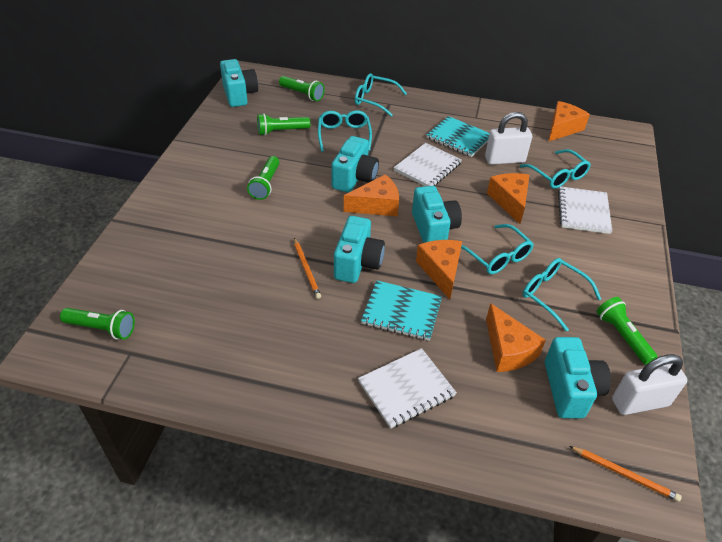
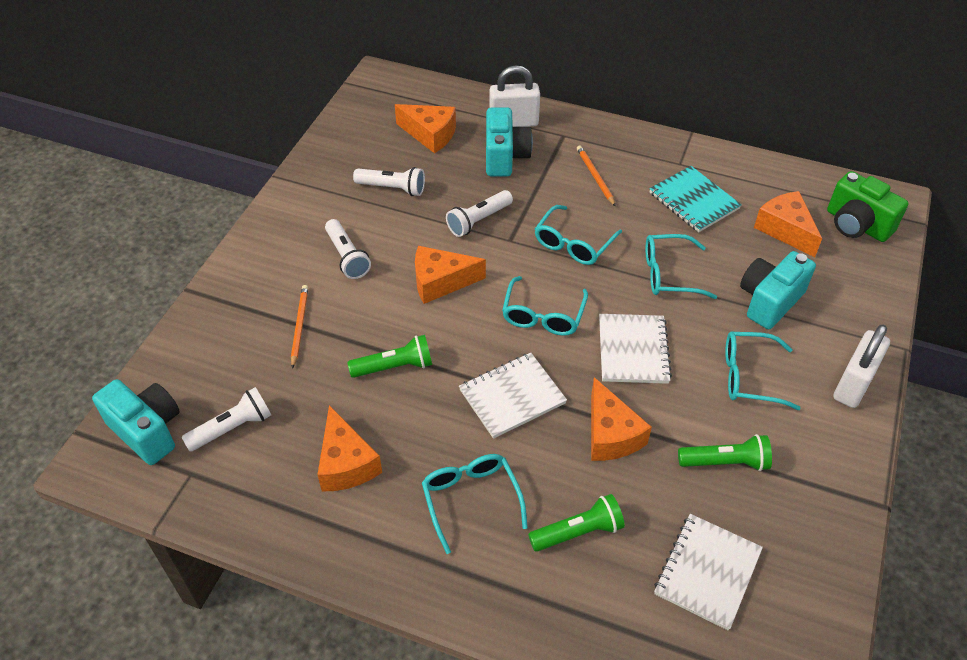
green camera: none = 0 -> [827,171,909,242] = 1
green flashlight: [60,308,135,340] [247,156,279,200] [257,113,310,136] [279,76,325,101] [597,297,658,365] = 5 -> [347,335,432,378] [528,494,625,552] [678,434,772,471] = 3
turquoise camera: [220,59,258,107] [331,136,379,193] [334,216,385,283] [412,186,462,243] [545,337,611,418] = 5 -> [92,379,180,465] [486,107,533,176] [740,251,816,329] = 3
turquoise notebook: [361,280,442,341] [426,116,490,157] = 2 -> [649,166,742,232] = 1
white flashlight: none = 0 -> [182,387,271,452] [325,219,371,279] [353,167,425,196] [446,190,513,237] = 4

